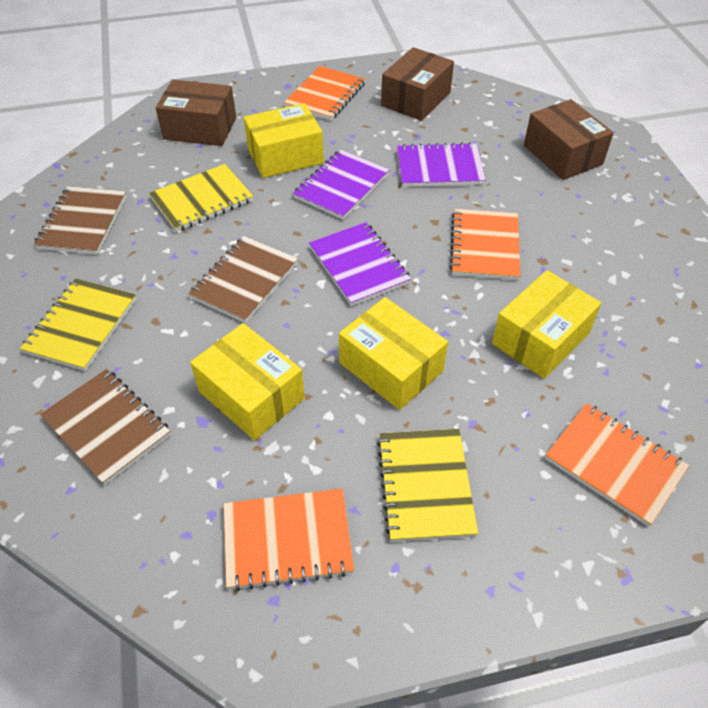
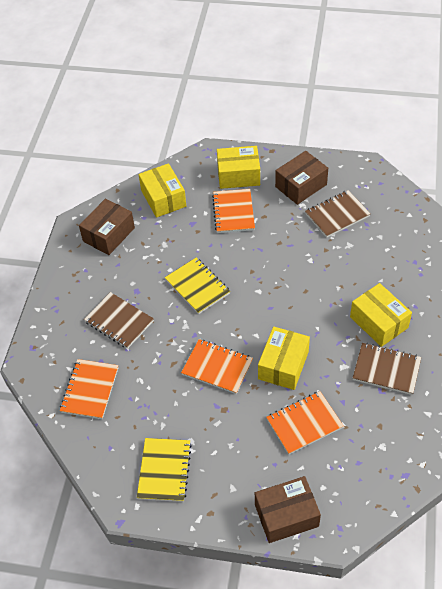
purple notebook: [293,149,389,220] [309,222,411,306] [397,142,486,187] = 3 -> none = 0
yellow notebook: [20,278,137,371] [149,164,253,232] [377,429,478,542] = 3 -> [137,438,192,502] [165,258,230,314] = 2

